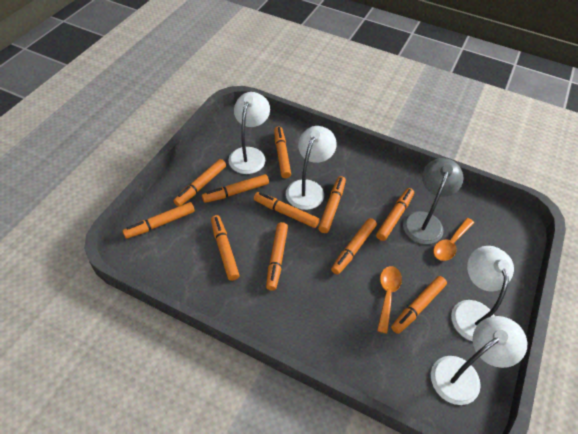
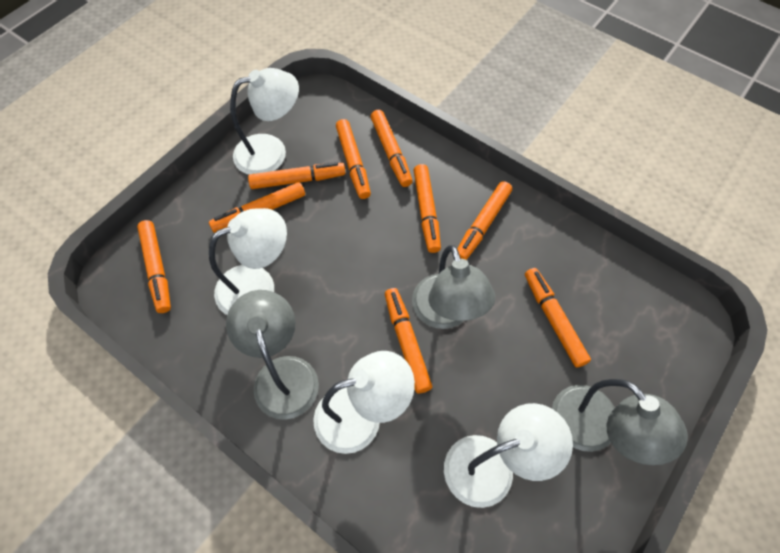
grey lamp: [403,158,463,244] = 1 -> [226,290,319,420] [412,245,495,329] [552,379,688,465] = 3
orange marker: [122,202,195,239] [173,159,226,207] [202,174,269,203] [211,215,239,281] [254,192,319,228] [266,222,288,291] [274,126,291,178] [318,176,346,233] [331,218,377,275] [376,188,414,241] [391,276,447,334] = 11 -> [137,220,171,313] [209,182,305,233] [248,162,346,189] [336,119,371,199] [371,110,413,187] [385,288,432,393] [414,164,441,253] [457,181,512,260] [525,268,591,368] = 9
orange spoon: [377,266,402,333] [433,218,474,261] = 2 -> none = 0

